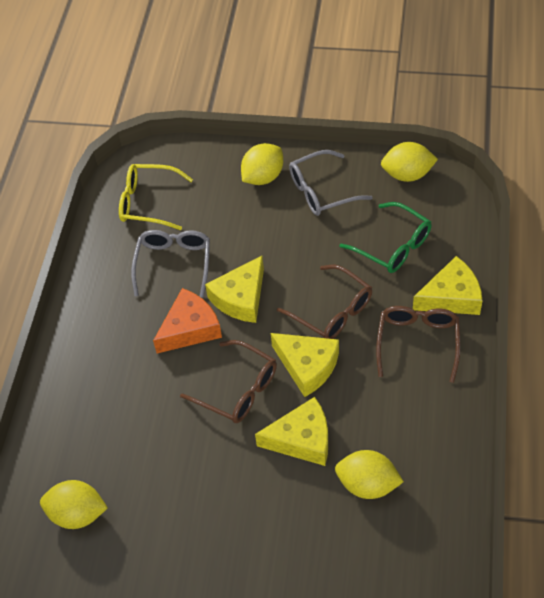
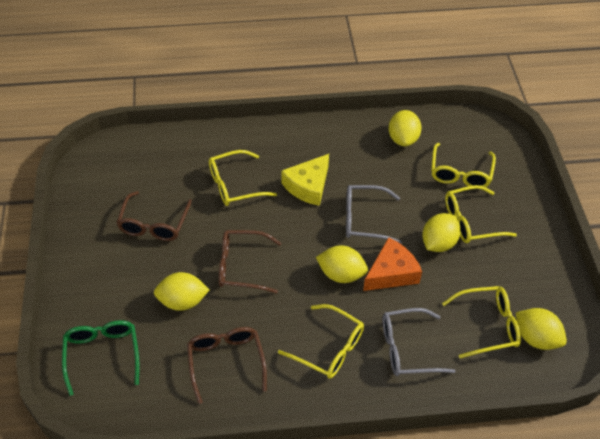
yellow cheese: [205,256,264,323] [255,397,328,466] [271,333,339,397] [413,256,482,315] = 4 -> [282,154,329,206] = 1
yellow glasses: [119,164,193,230] = 1 -> [209,150,277,206] [278,304,364,379] [431,143,496,187] [442,286,521,358] [445,185,517,243] = 5
yellow lemon: [40,480,108,529] [241,143,283,185] [335,450,404,499] [381,142,438,182] = 4 -> [154,272,209,311] [316,245,368,283] [388,110,422,146] [422,213,461,252] [516,308,567,350] = 5

